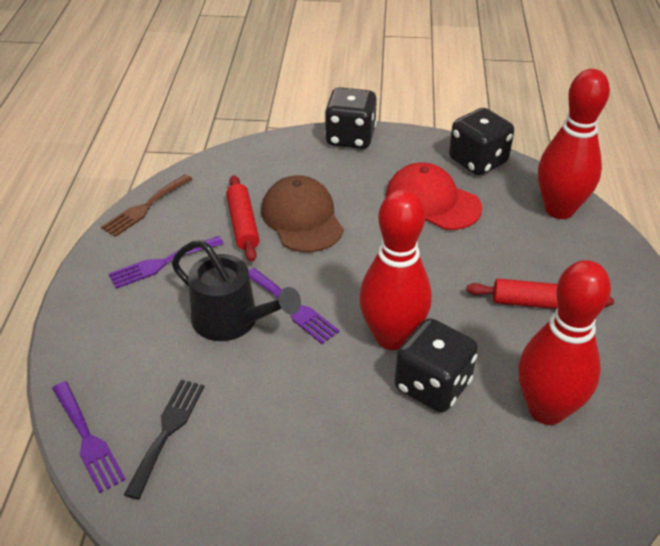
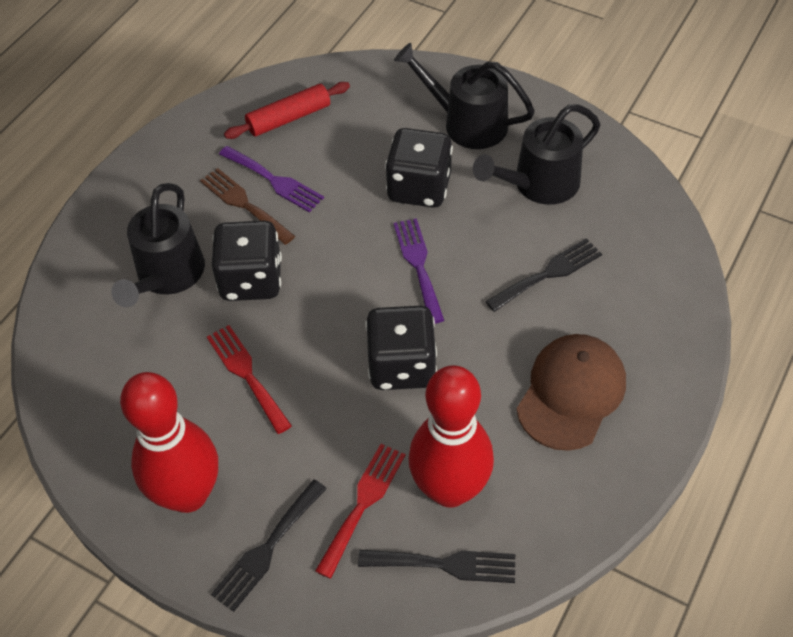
black fork: [124,379,205,500] = 1 -> [211,479,327,612] [358,550,515,583] [485,238,602,312] = 3
black watering can: [172,240,301,341] = 1 -> [111,183,205,307] [394,43,535,149] [473,104,600,205] = 3
purple fork: [52,381,126,493] [108,236,224,289] [248,268,340,344] = 3 -> [219,146,324,213] [393,218,444,324] = 2
red bowling pin: [359,189,432,350] [519,260,611,425] [538,69,610,219] = 3 -> [120,372,218,513] [408,365,494,508] = 2
red cap: [386,163,482,230] = 1 -> none = 0
red fork: none = 0 -> [207,325,292,434] [315,444,405,579] = 2
red rolling pin: [226,175,260,262] [467,279,614,309] = 2 -> [224,82,350,139] = 1

